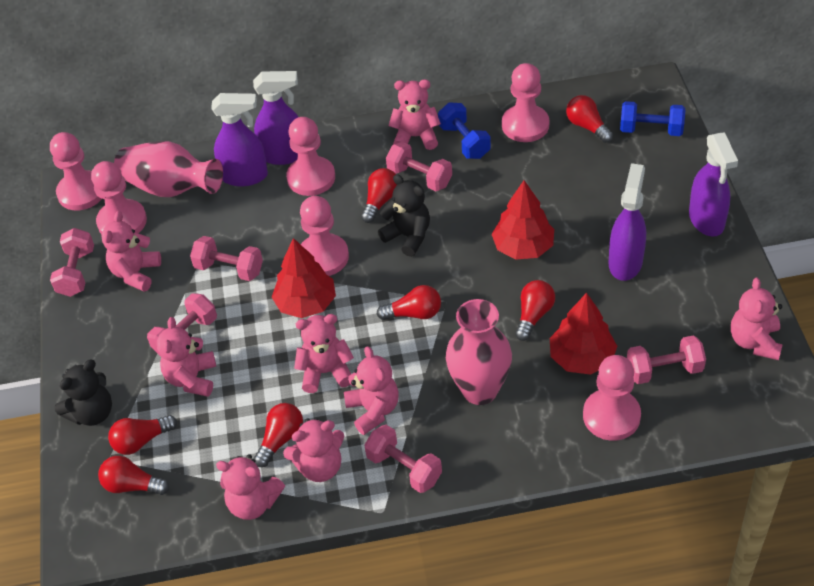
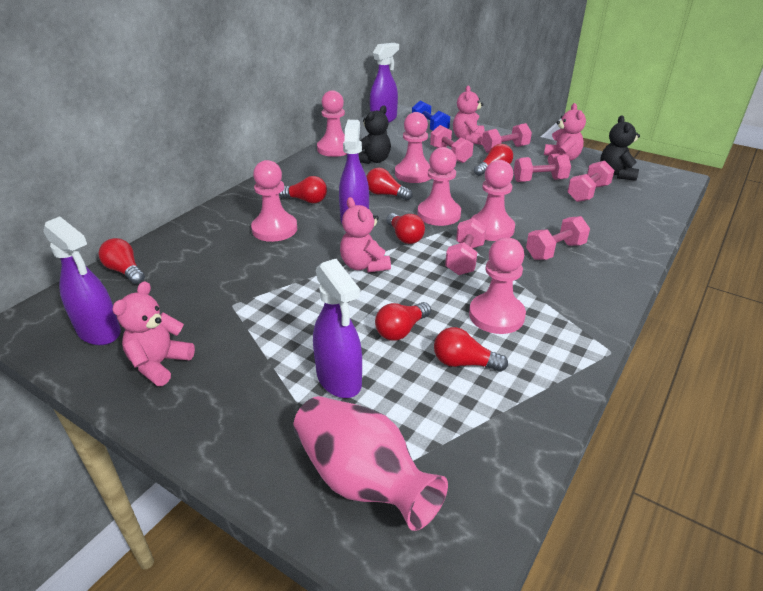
blue dumbbell: [438,102,491,159] [620,101,685,136] = 2 -> [412,100,450,131] = 1
pink teddy bear: [101,211,161,292] [157,317,216,397] [216,454,285,520] [283,418,344,482] [294,314,354,393] [344,346,399,435] [389,79,441,150] [731,278,783,360] = 8 -> [112,281,195,386] [340,197,391,272] [453,86,485,145] [544,103,586,165] = 4
pink vase: [114,141,223,197] [446,299,512,405] = 2 -> [293,396,448,531] = 1
red tree: [272,238,336,318] [492,180,554,260] [550,293,617,375] = 3 -> none = 0

